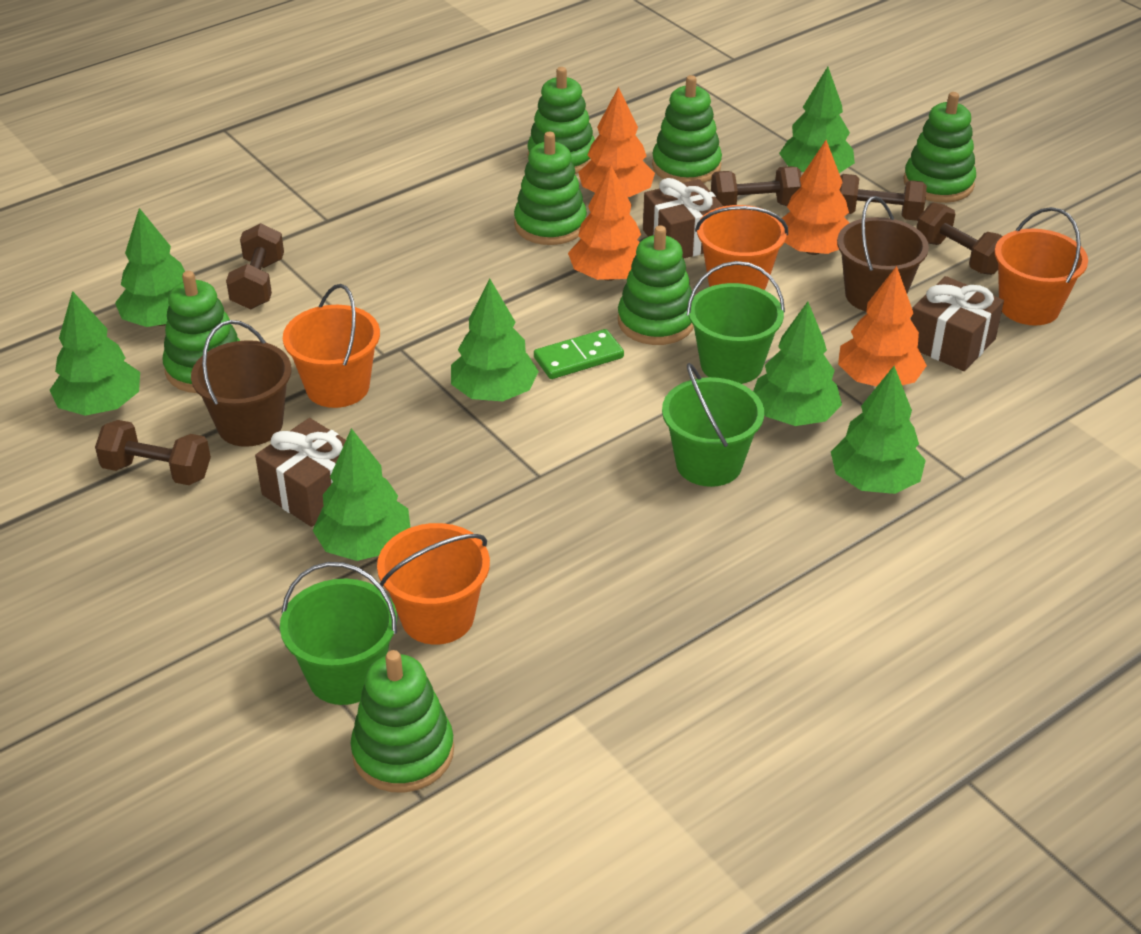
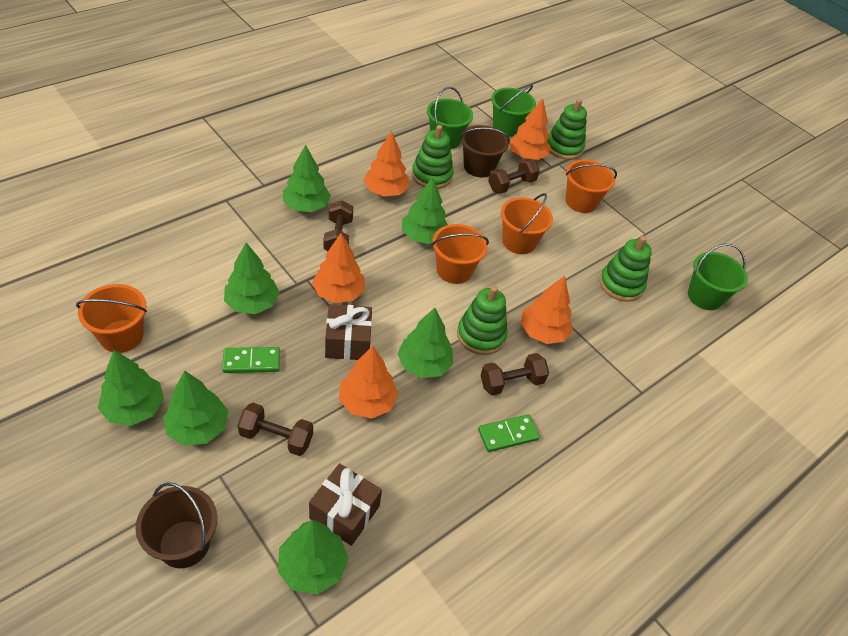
brown dumbbell: [95,420,211,485] [226,223,284,309] [711,166,801,206] [840,174,927,221] [917,202,1003,275] = 5 -> [237,403,313,456] [323,200,353,251] [481,353,549,396] [488,158,540,194] = 4
brown gift: [255,418,346,527] [643,178,723,259] [911,276,1004,371] = 3 -> [309,463,382,546] [325,304,372,360] = 2
green domino: [534,329,624,379] = 1 -> [222,347,280,373] [478,414,540,452] = 2
green stacking toy: [163,271,240,393] [351,650,454,793] [514,132,587,245] [528,67,595,174] [618,225,694,345] [652,75,722,183] [903,92,976,203] = 7 -> [412,125,454,189] [457,286,508,355] [547,99,587,160] [599,236,652,302] = 4
orange tree: [568,165,641,281] [578,87,655,197] [782,140,849,255] [838,266,927,386] = 4 -> [312,233,365,303] [339,346,398,419] [363,131,410,197] [510,98,551,160] [520,276,573,344] = 5

